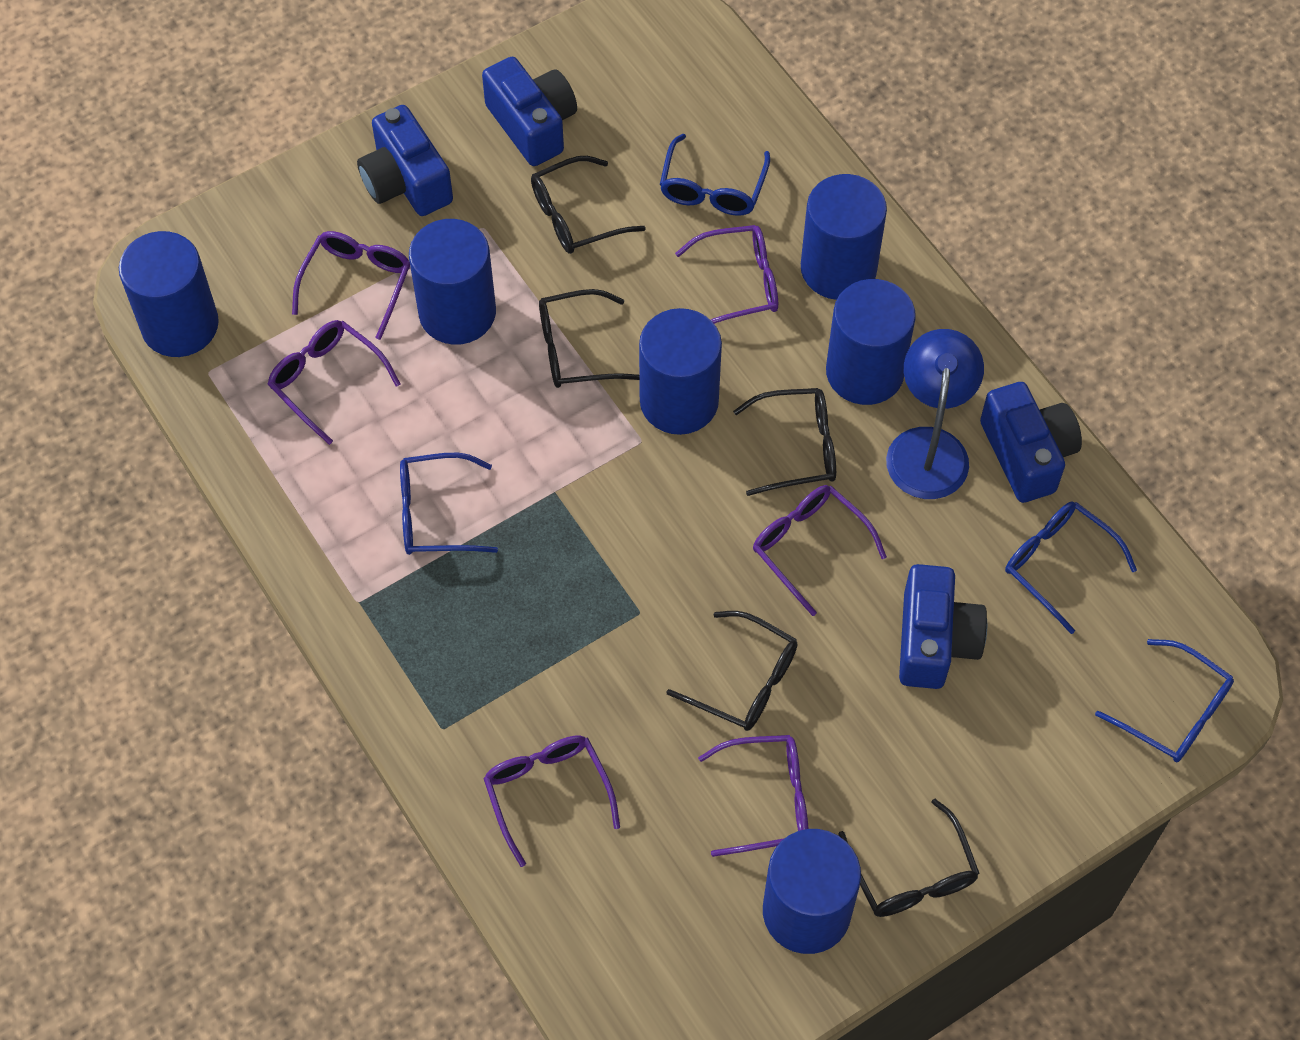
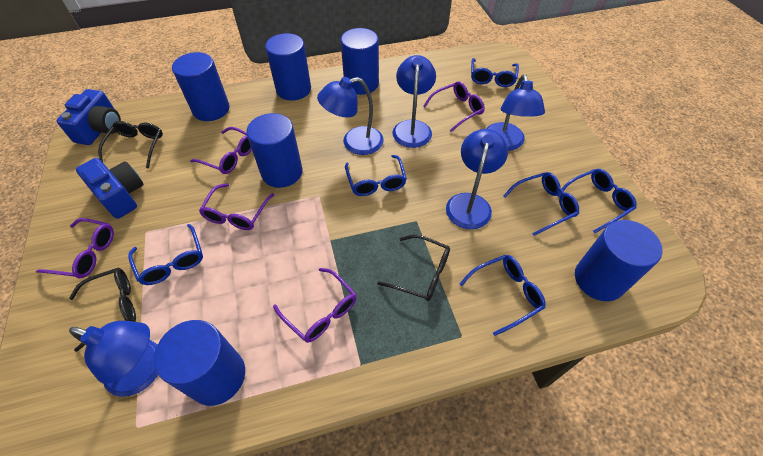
black glasses: [531,156,646,254] [539,289,639,388] [666,611,797,731] [733,388,836,496] [838,799,980,917] = 5 -> [69,268,136,352] [98,121,163,169] [377,235,450,301] = 3
blue camera: [357,105,453,216] [482,57,577,166] [899,564,987,689] [980,382,1082,503] = 4 -> [57,89,121,145] [76,158,144,219] = 2
blue glasses: [400,453,498,555] [660,134,770,216] [1005,501,1137,634] [1095,639,1234,762] = 4 -> [128,224,203,285] [345,155,407,196] [459,255,546,336] [471,58,519,87] [503,172,579,236] [556,169,637,234] = 6
blue lamp: [886,329,984,499] = 1 -> [69,321,158,397] [317,77,384,155] [392,55,436,148] [446,129,508,229] [486,74,545,151] = 5
purple glasses: [268,320,401,445] [292,231,410,340] [483,735,620,867] [675,225,778,324] [698,735,809,857] [753,485,887,616] = 6 -> [36,218,114,278] [190,127,252,174] [199,183,274,230] [273,268,357,343] [423,81,485,132] = 5

